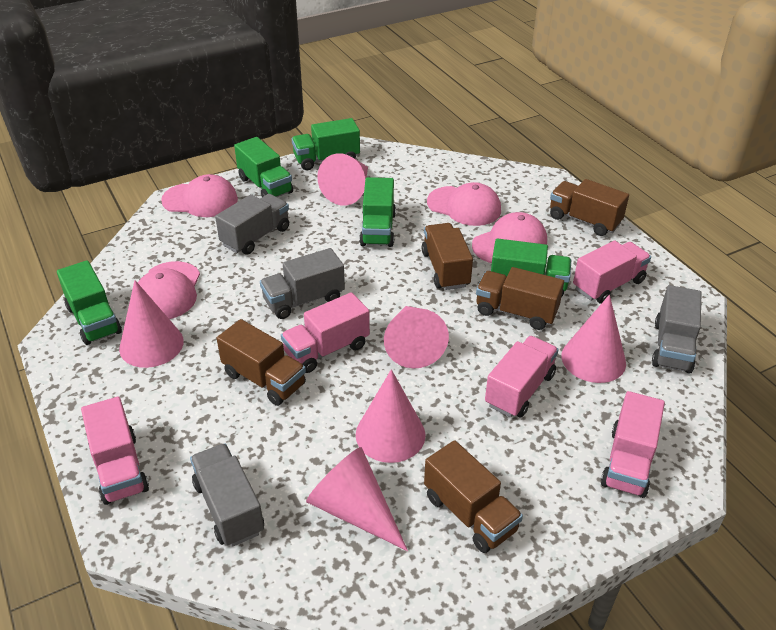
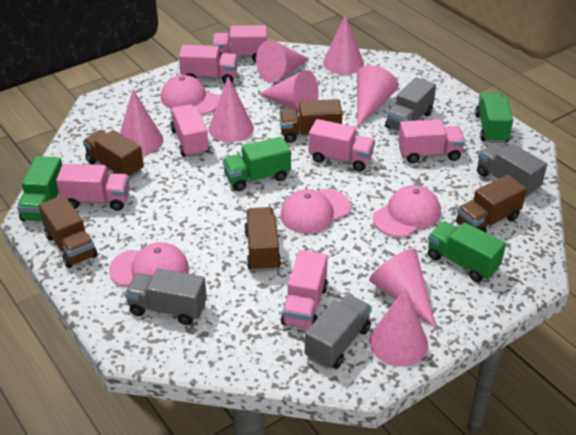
green truck: [57,260,122,345] [234,137,293,197] [292,118,360,170] [359,177,396,247] [491,239,571,297] = 5 -> [17,156,62,222] [223,137,291,191] [428,221,506,282] [475,93,513,143] = 4
pink cone: [119,280,184,368] [306,447,408,551] [317,153,368,206] [356,369,426,463] [384,306,449,368] [561,295,626,383] = 6 -> [120,90,163,155] [209,77,254,142] [256,40,309,83] [259,70,319,112] [323,14,364,75] [357,65,398,126] [369,249,436,328] [369,288,428,366] = 8
pink truck: [81,397,149,505] [281,292,370,373] [485,336,559,417] [573,240,651,304] [601,391,665,498] = 5 -> [56,164,130,211] [170,104,209,157] [179,45,238,84] [213,25,267,62] [281,250,328,329] [308,119,375,171] [398,119,465,163] = 7

